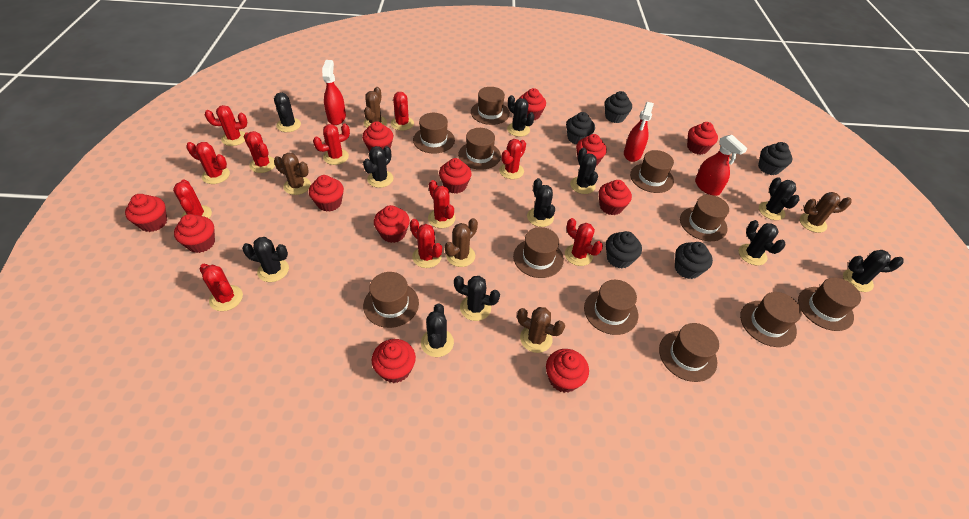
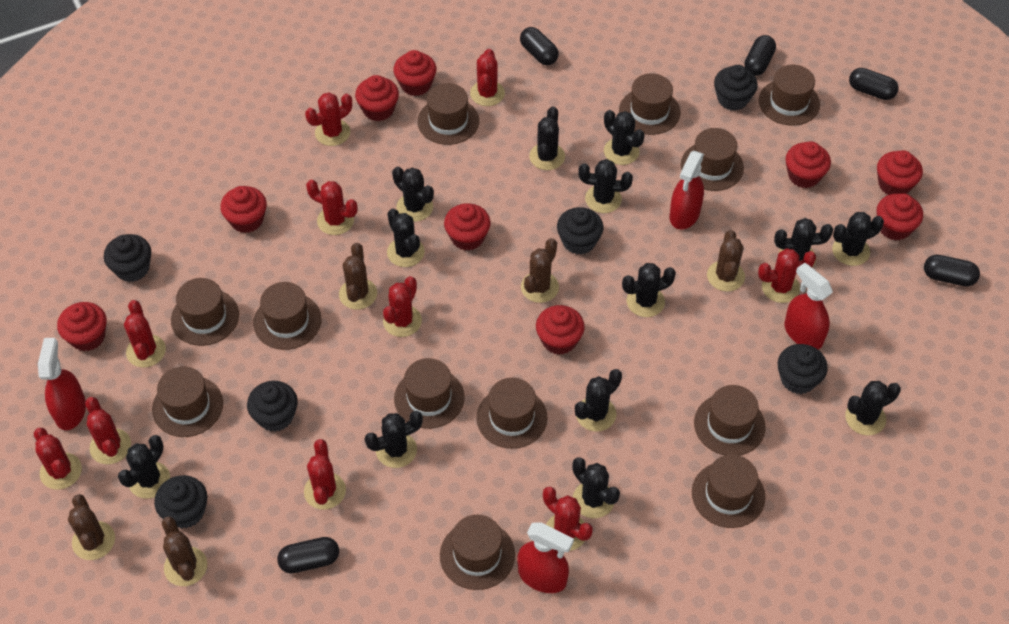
black cactus: [242,237,289,282] [274,93,301,132] [363,146,393,188] [421,303,454,357] [454,276,500,321] [507,95,535,137] [527,178,555,227] [570,148,598,194] [739,220,785,265] [759,177,800,220] [843,250,903,292] = 11 -> [118,435,170,499] [365,411,423,468] [387,208,425,267] [392,167,434,222] [529,106,565,170] [572,457,620,518] [575,369,622,432] [578,159,633,213] [604,110,645,165] [622,263,676,317] [774,218,833,268] [832,212,884,266] [845,381,901,435] = 13
black capsule: none = 0 -> [277,537,339,574] [520,27,559,65] [744,35,776,76] [849,68,899,100] [924,255,980,287] = 5
black cupcake: [566,112,595,145] [604,91,632,123] [606,231,642,269] [675,242,713,279] [758,142,792,175] = 5 -> [104,234,151,282] [154,475,208,529] [247,381,298,432] [557,207,603,255] [714,65,758,111] [778,344,828,394] = 6
brown hat: [363,272,419,328] [413,113,455,153] [458,128,501,170] [471,87,510,125] [513,227,564,278] [584,280,638,335] [630,150,674,193] [659,323,719,382] [680,195,729,241] [740,292,802,347] [798,277,861,331] = 11 -> [152,366,223,437] [171,278,239,346] [253,282,322,350] [394,358,465,429] [418,83,479,145] [440,515,515,590] [476,378,548,449] [619,73,681,135] [681,128,744,191] [692,455,765,528] [694,385,766,456] [759,65,820,126] = 12
red cactus: [173,179,212,218] [186,142,230,184] [200,264,243,311] [205,105,247,146] [244,131,275,173] [313,124,350,165] [391,92,414,131] [410,219,442,268] [428,180,455,228] [499,139,526,179] [565,218,603,266] = 11 -> [34,428,82,490] [85,397,131,464] [124,300,166,368] [304,439,346,510] [305,93,352,146] [306,180,358,235] [383,276,422,337] [470,49,505,106] [543,487,593,551] [758,248,816,303] = 10
red cupcake: [125,194,167,232] [174,214,215,253] [309,175,344,212] [362,121,393,152] [372,339,416,383] [374,205,410,243] [439,158,472,194] [519,88,546,120] [546,349,589,393] [576,134,607,166] [599,180,632,215] [687,122,718,155] = 12 -> [57,302,107,351] [220,186,267,233] [355,75,399,121] [393,50,436,96] [444,203,490,251] [536,305,585,355] [786,141,831,188] [877,150,923,195] [877,193,923,241] = 9
red spray bottle: [322,60,346,125] [624,102,654,162] [695,135,748,196] = 3 -> [38,338,86,430] [517,522,574,593] [670,151,704,230] [784,263,833,349] = 4

